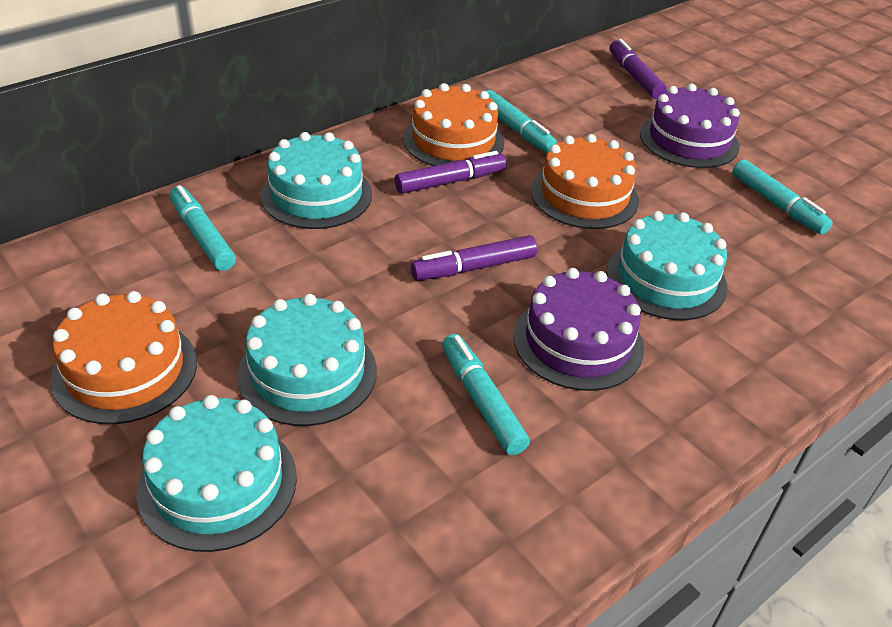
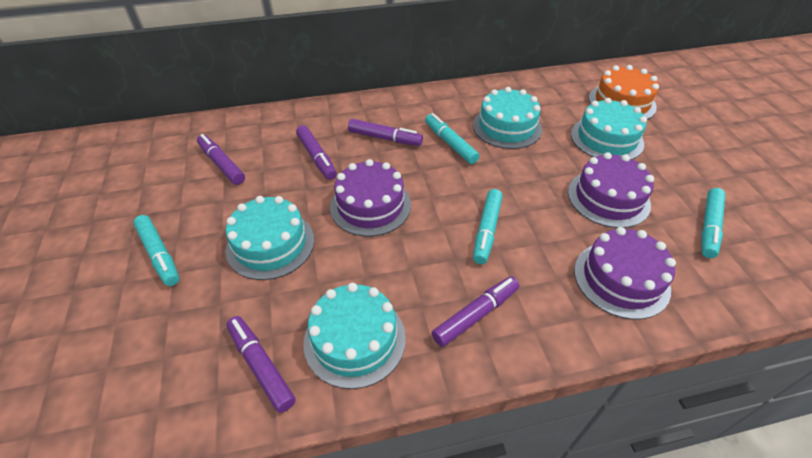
orange cake: [50,291,197,424] [403,83,504,166] [531,134,639,229] = 3 -> [589,65,659,120] = 1
purple cake: [513,268,644,391] [640,84,740,168] = 2 -> [330,159,411,237] [568,152,654,228] [574,227,676,320] = 3
purple marker: [395,151,507,194] [411,235,537,280] [610,39,667,99] = 3 -> [197,134,245,185] [226,316,296,413] [296,125,337,180] [348,119,423,146] [432,276,519,347] = 5

